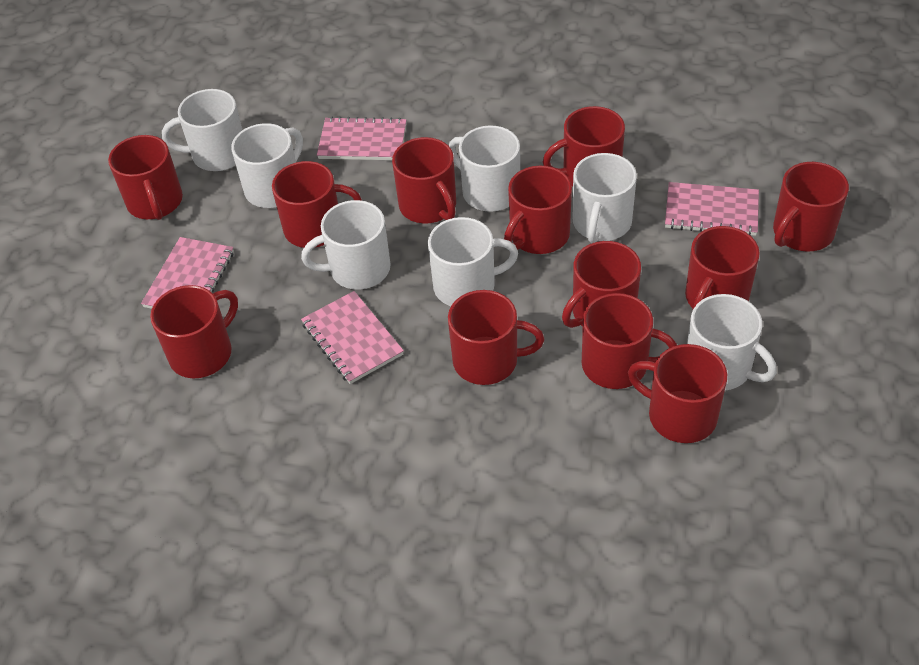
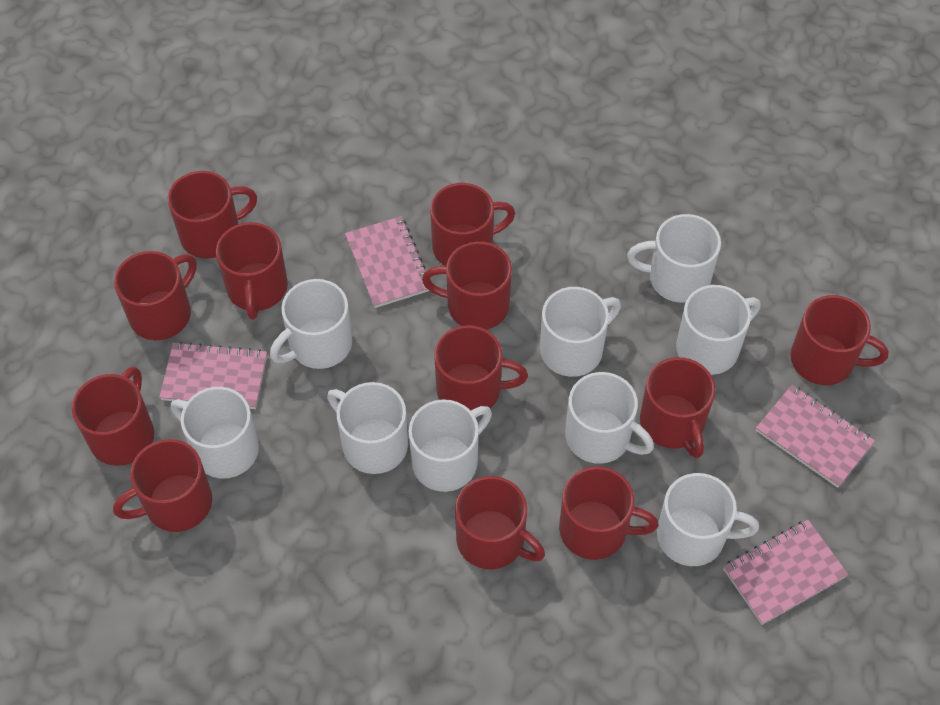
white mug: [162,89,242,171] [231,123,303,208] [301,200,391,290] [428,217,518,306] [449,125,520,212] [573,153,637,243] [687,294,777,390] = 7 -> [171,387,259,479] [270,279,352,369] [327,382,408,474] [408,399,492,492] [540,287,621,377] [565,372,654,464] [627,214,721,303] [657,473,759,566] [676,285,761,375] = 9

